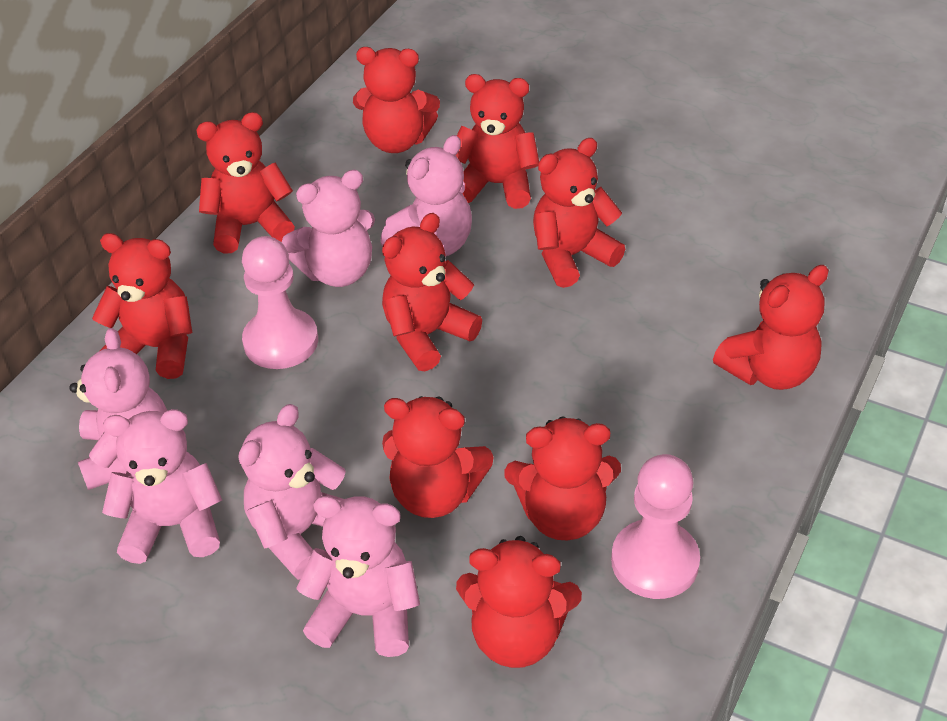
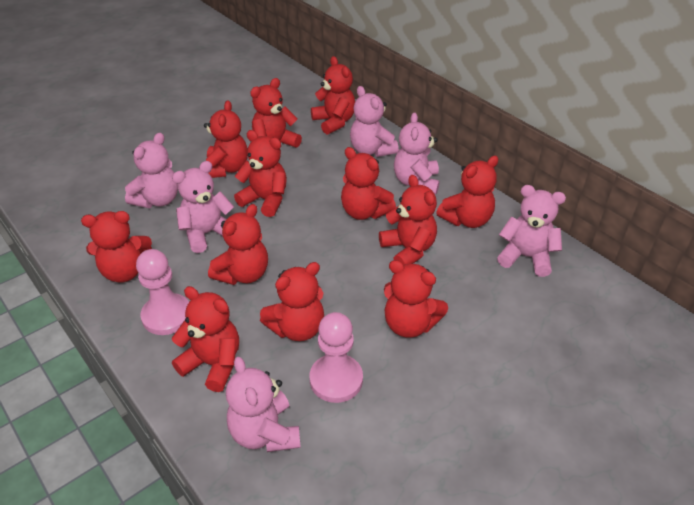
red teddy bear: [92,233,192,379] [196,112,295,254] [353,47,440,153] [382,213,482,371] [382,396,494,518] [456,74,539,209] [456,536,582,668] [504,416,621,541] [533,138,625,288] [713,265,829,390] = 10 -> [81,211,152,283] [172,286,239,392] [204,100,248,178] [208,204,268,285] [234,130,287,217] [250,78,302,147] [260,262,324,341] [311,56,355,135] [341,147,396,220] [379,175,437,265] [384,260,448,338] [436,155,499,228] = 12

